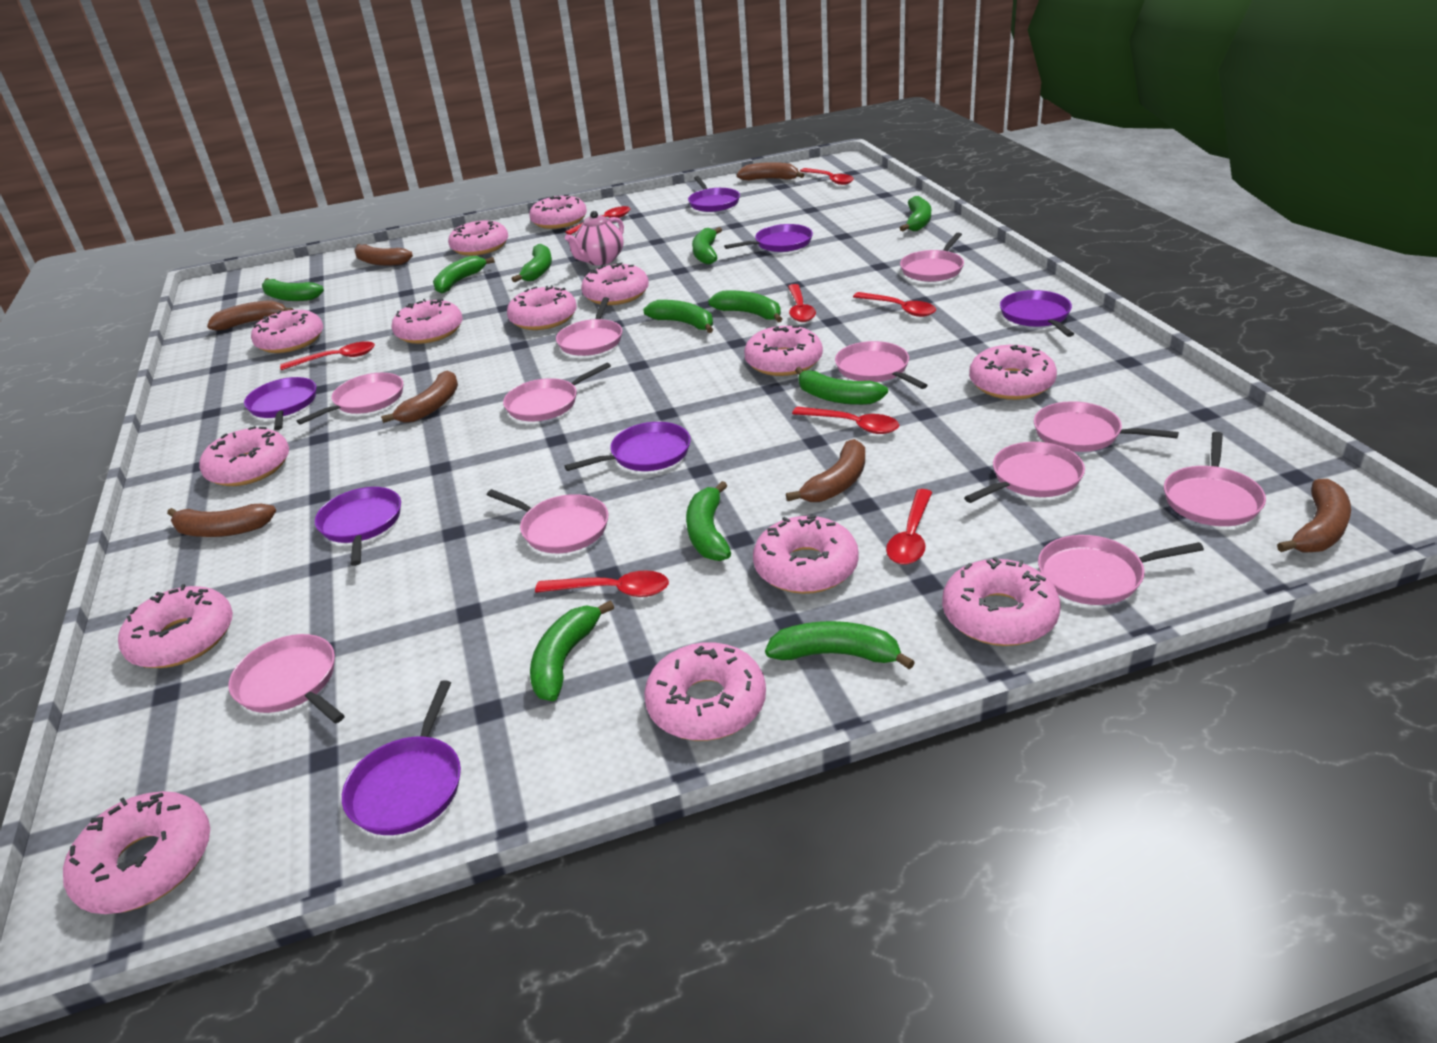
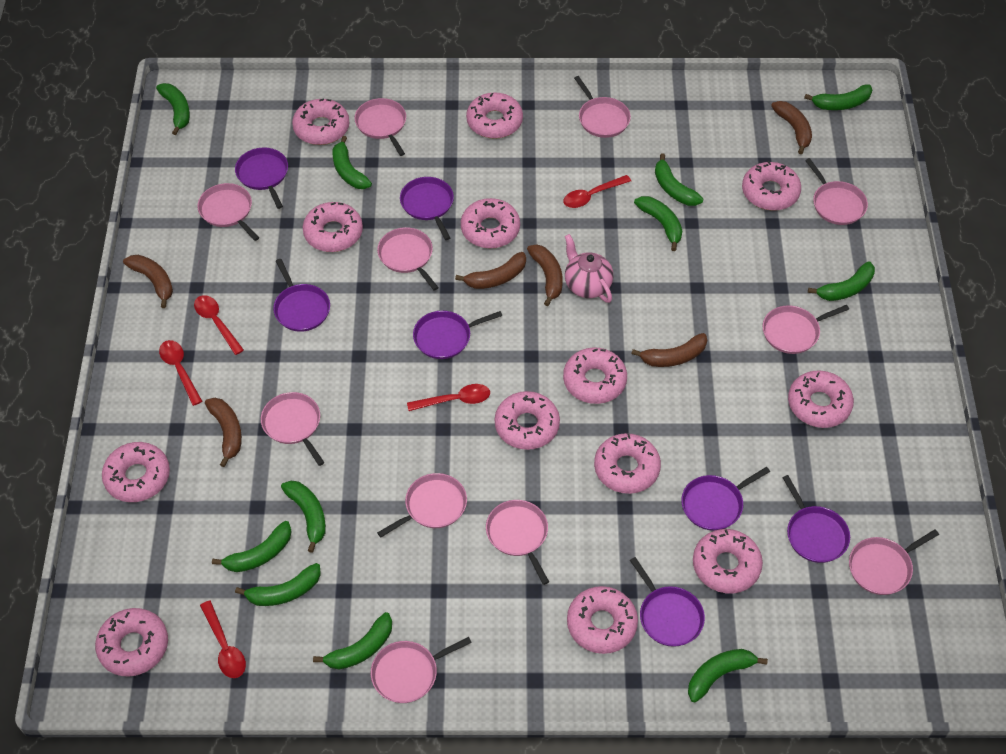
brown banana: [167,504,276,537] [207,300,294,331] [355,244,413,266] [381,370,458,423] [737,162,804,181] [786,439,865,502] [1277,479,1351,553] = 7 -> [123,255,173,308] [205,398,242,467] [455,252,526,289] [527,244,563,306] [631,333,707,367] [771,101,812,154] = 6
pink donut: [63,791,210,914] [118,584,233,668] [199,426,289,486] [251,310,323,353] [391,299,462,344] [448,221,508,256] [507,285,577,330] [529,195,587,229] [581,262,649,305] [644,642,766,741] [744,326,823,376] [753,515,859,594] [942,557,1061,646] [969,345,1057,400] = 14 -> [95,608,168,677] [102,442,170,502] [292,99,350,145] [303,202,363,252] [461,198,520,248] [466,92,523,139] [495,391,560,450] [563,347,627,404] [567,586,638,654] [594,433,661,494] [693,529,763,593] [742,161,801,211] [788,370,854,428] = 13
red spoon: [280,341,375,370] [535,570,669,597] [565,206,630,235] [788,284,816,322] [792,407,899,434] [800,168,854,185] [853,292,936,317] [886,489,932,565] = 8 -> [159,340,202,406] [194,295,244,355] [200,601,246,678] [407,384,490,411] [563,175,631,208] = 5

